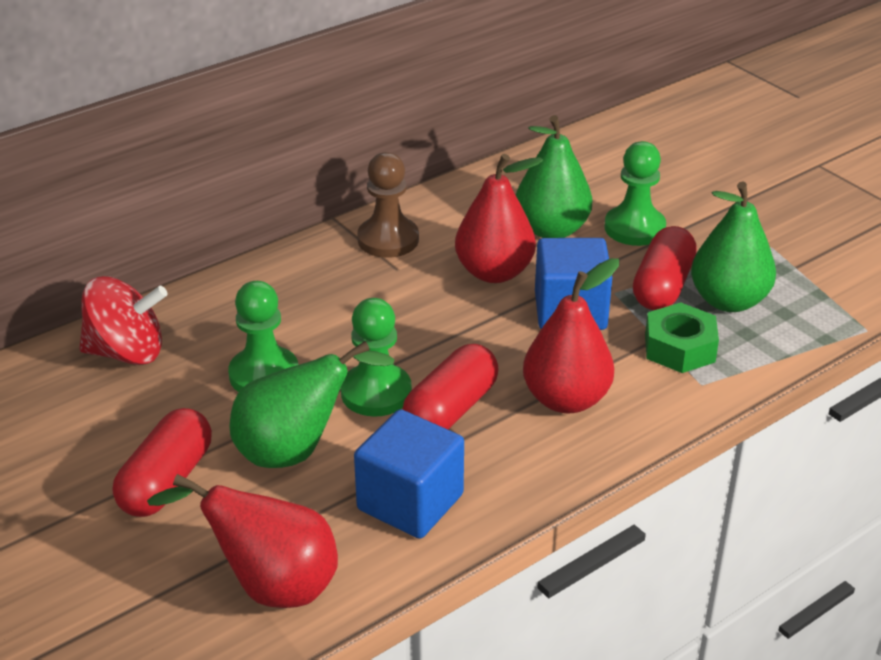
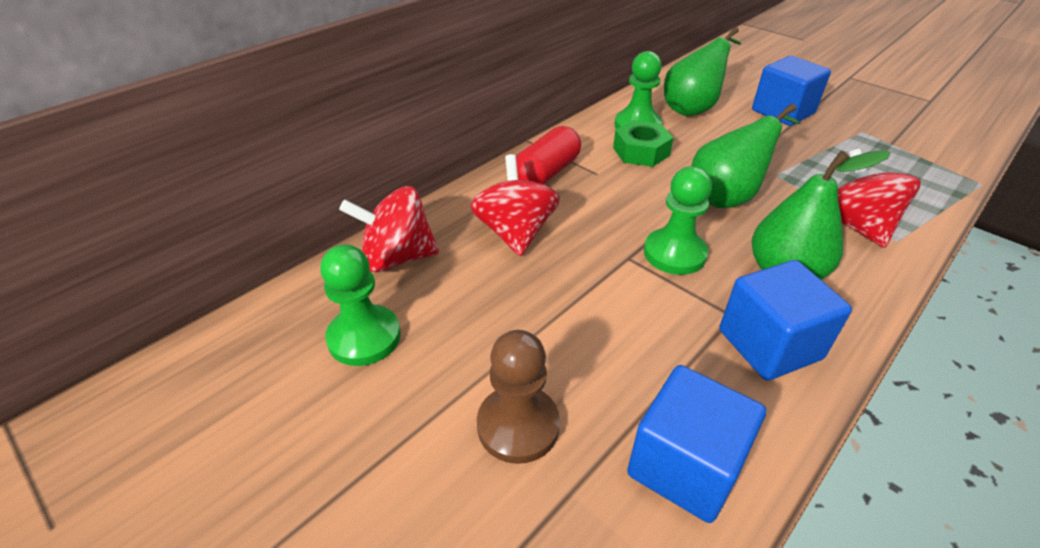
blue cube: [354,409,464,539] [535,238,612,330] = 2 -> [627,365,766,523] [719,260,852,381] [752,56,831,126] = 3
red capsule: [113,408,212,517] [402,344,499,429] [633,226,697,310] = 3 -> [516,126,581,184] = 1
red pear: [147,474,338,608] [455,154,543,283] [523,258,619,413] = 3 -> none = 0
red spinning top: [79,276,168,365] = 1 -> [339,186,439,272] [470,154,560,257] [838,149,921,248] = 3

